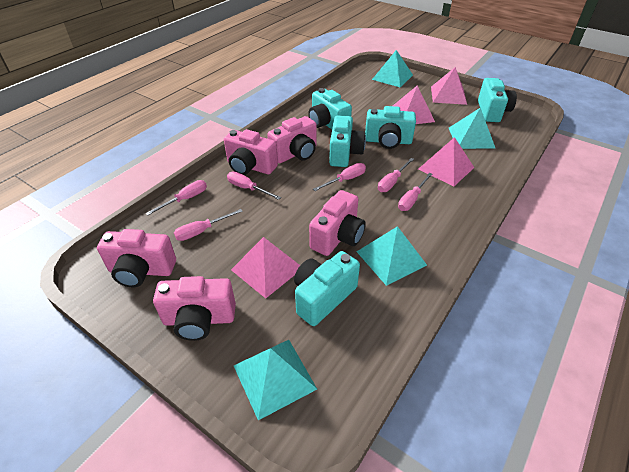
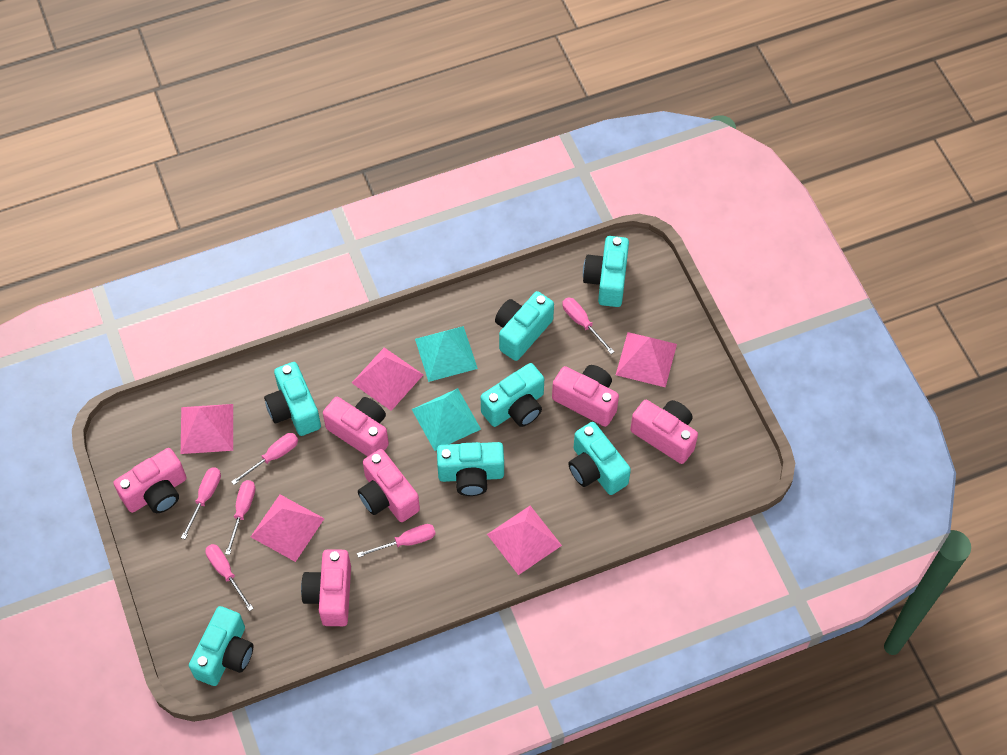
pink camera: [97,229,176,287] [153,276,236,341] [224,129,278,175] [267,116,317,163] [309,190,366,256] = 5 -> [113,448,187,513] [301,549,351,626] [323,397,389,456] [358,449,420,522] [552,365,619,427] [630,400,698,464] = 6
pink pyramid: [231,237,300,298] [393,86,435,124] [418,137,474,186] [431,67,467,105] = 4 -> [181,404,233,454] [251,495,325,562] [352,347,423,411] [487,506,562,575] [616,332,677,388] = 5
turquoise camera: [294,251,360,326] [308,88,352,129] [329,115,366,167] [365,106,416,149] [478,78,517,122] = 5 -> [189,606,253,686] [264,362,321,436] [437,442,504,496] [481,363,544,427] [495,291,554,361] [568,422,631,495] [583,236,629,307] = 7
turquoise pyramid: [234,340,317,420] [357,226,427,286] [372,50,413,87] [449,108,495,149] = 4 -> [412,388,481,451] [415,326,478,382] = 2

